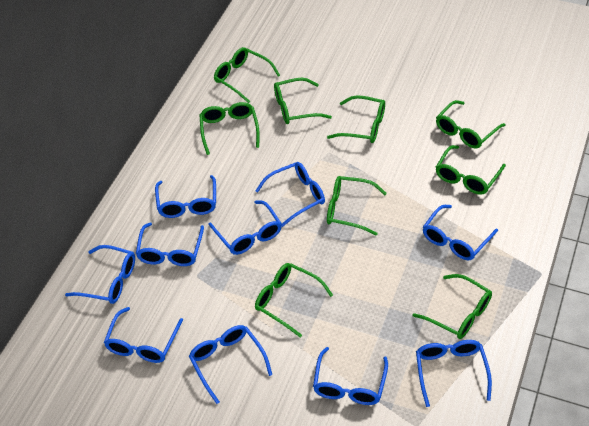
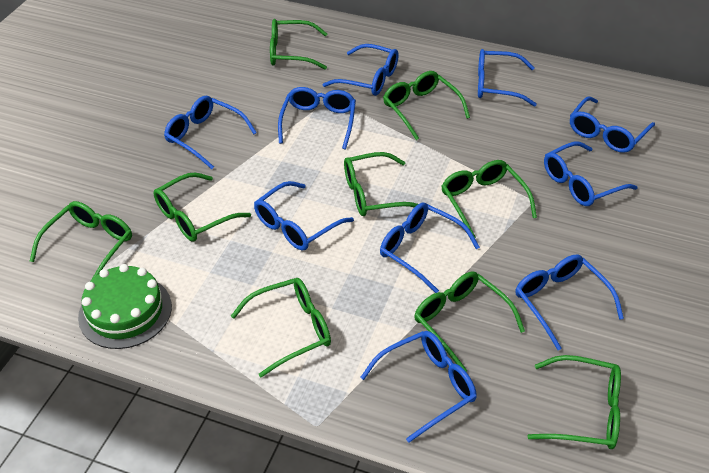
green cake: none = 0 -> [78,264,172,349] = 1

